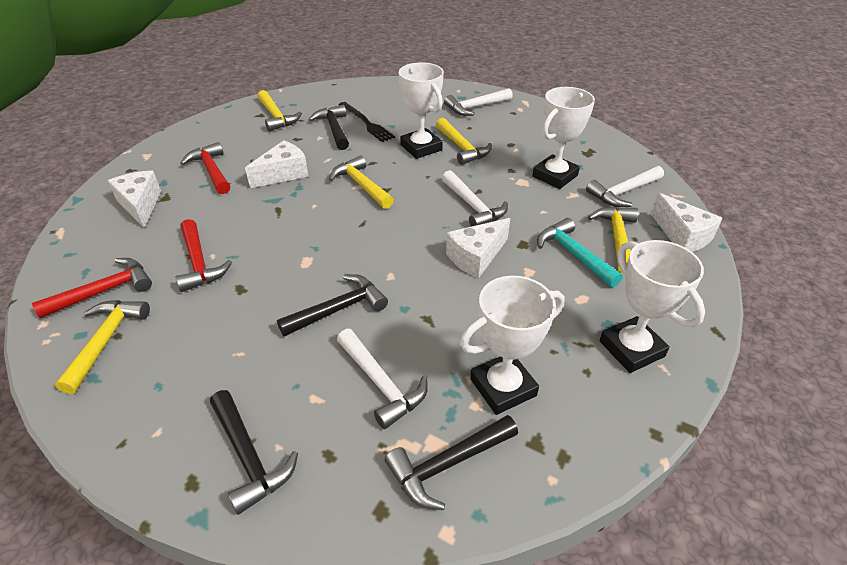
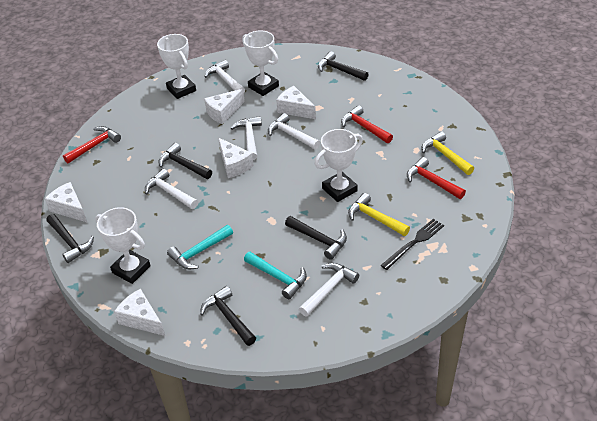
black hammer: [210,390,298,515] [277,274,388,337] [308,105,349,150] [385,415,518,510] = 4 -> [46,214,94,263] [158,143,212,179] [200,286,256,346] [285,216,347,260] [318,51,369,81] = 5
turquoise hammer: [537,218,623,288] = 1 -> [167,225,233,269] [244,252,307,299] = 2
white cheese: [108,170,161,228] [245,140,309,188] [446,218,510,279] [650,193,723,252] = 4 -> [45,182,87,222] [114,289,165,336] [204,89,245,124] [218,138,254,178] [276,86,316,119] = 5
white hammer: [337,329,428,429] [442,170,508,227] [444,88,513,116] [586,166,664,207] = 4 -> [145,169,198,209] [205,60,245,93] [231,116,262,160] [268,113,320,149] [299,263,359,317] = 5
yellow hammer: [55,300,150,394] [257,90,302,132] [329,155,394,209] [436,118,492,165] [588,207,639,274] = 5 -> [348,193,410,236] [422,131,474,175] = 2

